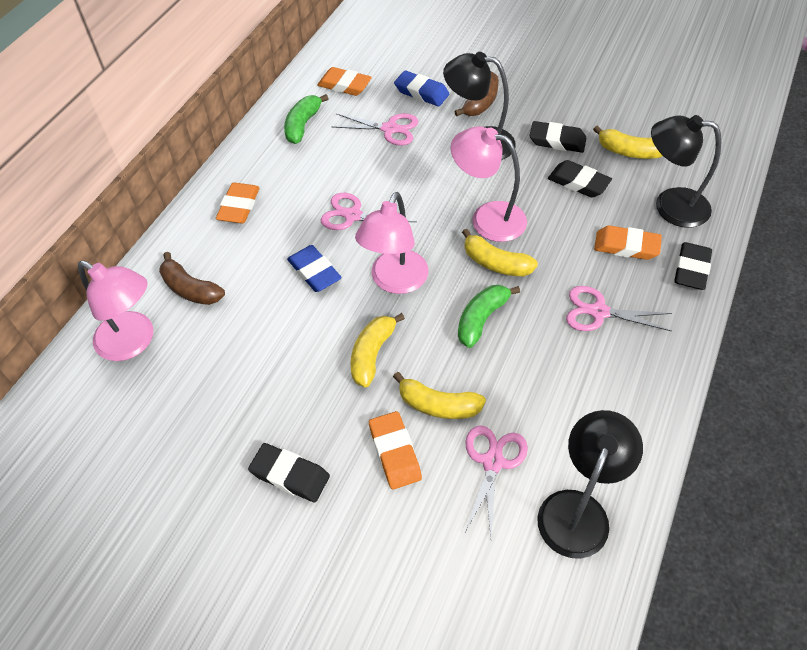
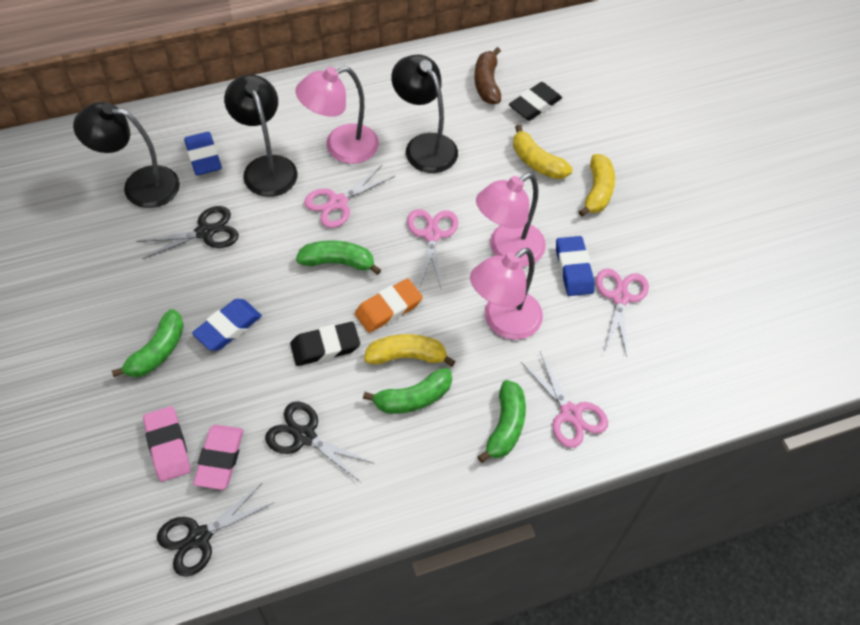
black eraser: [248,443,330,502] [529,121,586,153] [548,160,612,198] [674,242,712,290] = 4 -> [290,322,360,366] [509,82,562,121] = 2
black scissors: none = 0 -> [136,206,239,259] [157,483,275,577] [265,401,375,482] = 3
blue eraser: [287,245,342,292] [394,71,449,106] = 2 -> [184,132,222,175] [192,299,262,351] [556,236,594,296] = 3
brown banana: [159,252,225,305] [454,71,499,117] = 2 -> [474,47,501,104] = 1
green banana: [284,94,329,144] [458,285,520,348] = 2 -> [112,309,184,377] [296,240,381,275] [363,368,452,414] [477,380,526,463] = 4
orange eraser: [216,183,260,224] [317,67,372,96] [369,411,422,489] [594,225,662,260] = 4 -> [355,278,423,333] = 1
pink eraser: none = 0 -> [143,406,191,482] [193,425,243,490] = 2
yellow banana: [351,313,405,387] [393,372,486,419] [462,229,538,276] [593,126,663,159] = 4 -> [364,334,456,367] [513,125,573,179] [579,154,615,217] = 3

